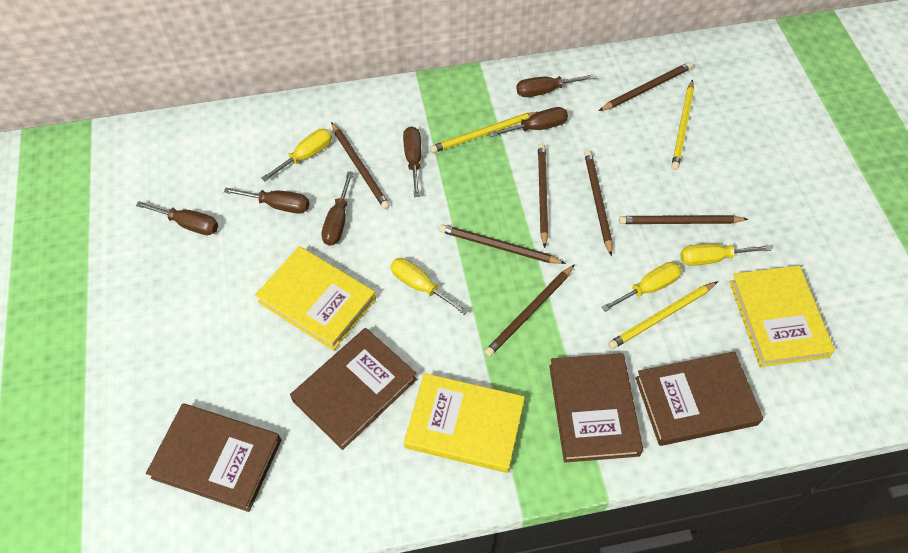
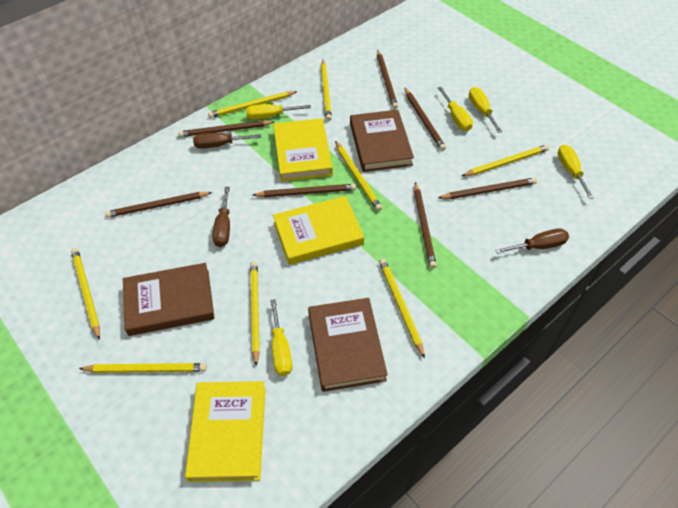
brown book: [146,403,281,512] [290,328,417,450] [549,353,643,463] [635,351,763,446] = 4 -> [123,263,215,336] [308,298,388,392] [350,110,414,172] = 3
brown screwdriver: [136,201,218,235] [224,188,309,214] [321,171,353,246] [403,126,421,197] [489,107,568,137] [516,74,595,97] = 6 -> [193,133,261,148] [212,187,230,247] [495,229,569,254] = 3
yellow pencil: [430,112,537,153] [608,281,718,349] [671,79,694,170] = 3 -> [71,248,100,340] [79,363,207,373] [208,91,298,118] [250,261,260,366] [321,60,332,121] [335,141,382,211] [379,258,425,358] [462,145,549,176] = 8
yellow screwdriver: [261,129,332,181] [390,258,468,315] [602,262,682,312] [680,244,771,266] = 4 -> [246,104,311,120] [270,299,292,376] [438,87,473,131] [469,87,502,133] [558,145,594,199] = 5

